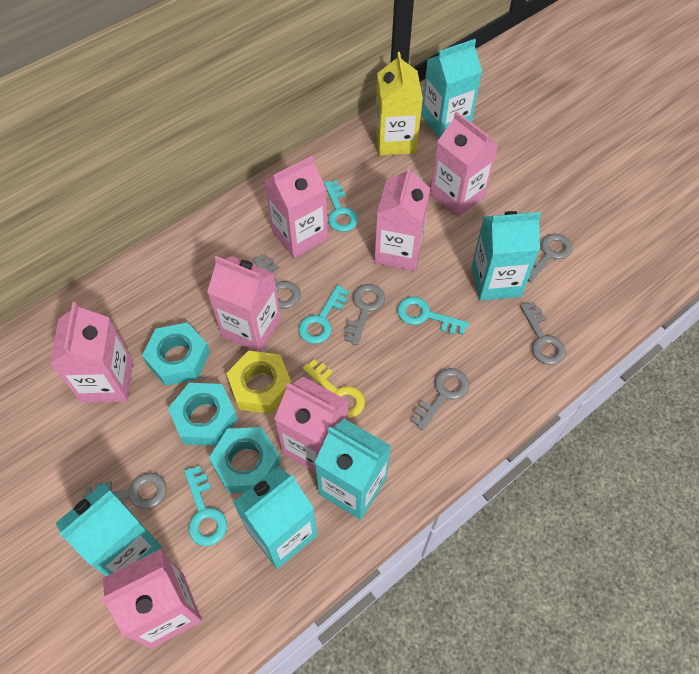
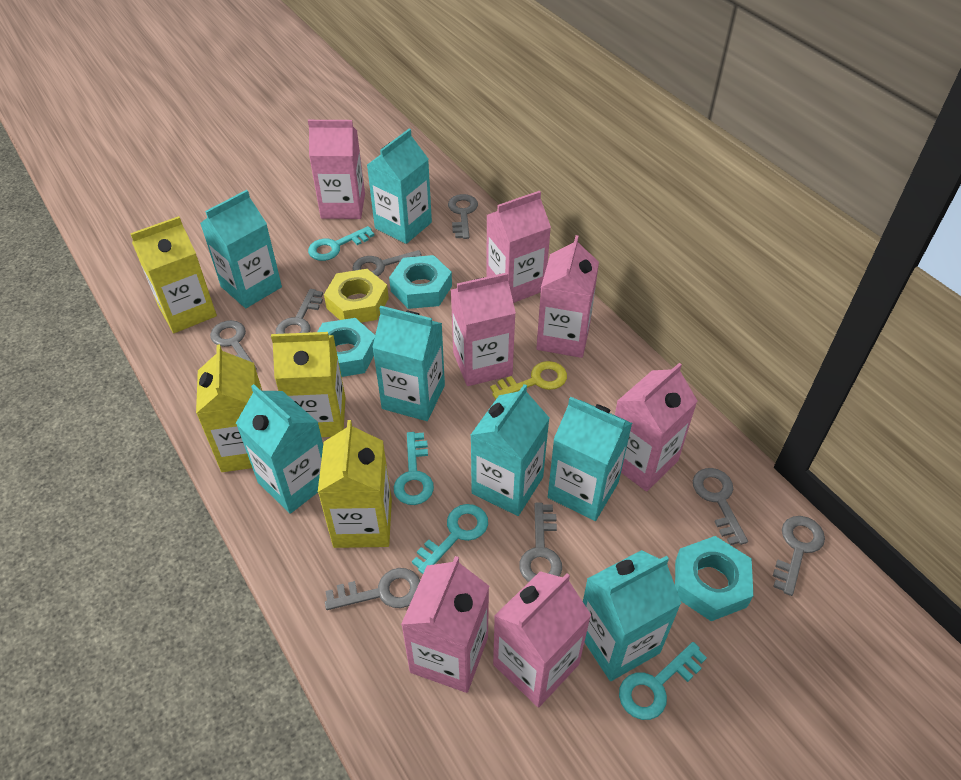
grey key: [82,472,167,509] [253,254,301,309] [344,284,385,345] [411,368,469,431] [520,302,566,365] [528,234,573,282] = 6 -> [210,320,257,370] [276,289,323,334] [325,568,420,610] [352,250,421,277] [448,194,478,239] [519,502,562,582] [693,468,748,545] [773,516,825,596] = 8
turquoise carton: [56,482,162,576] [233,466,317,569] [315,419,391,520] [421,39,482,138] [471,211,541,301] = 5 -> [200,190,282,308] [236,384,323,514] [367,129,432,244] [372,306,445,421] [471,384,549,516] [548,397,632,521] [583,550,682,681] = 7
yellow carton: [375,52,423,156] = 1 -> [130,216,217,333] [196,344,262,472] [271,332,346,437] [318,420,392,548] = 4

